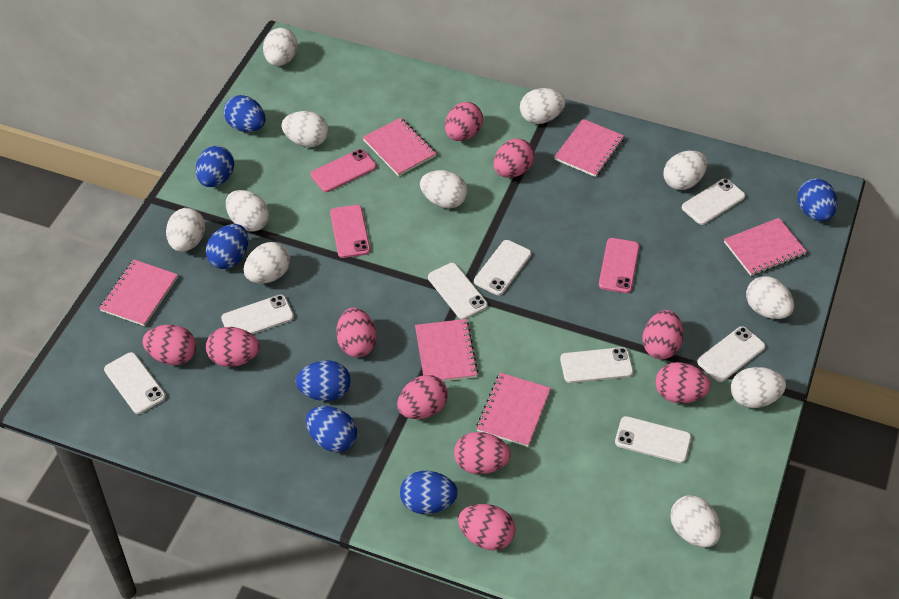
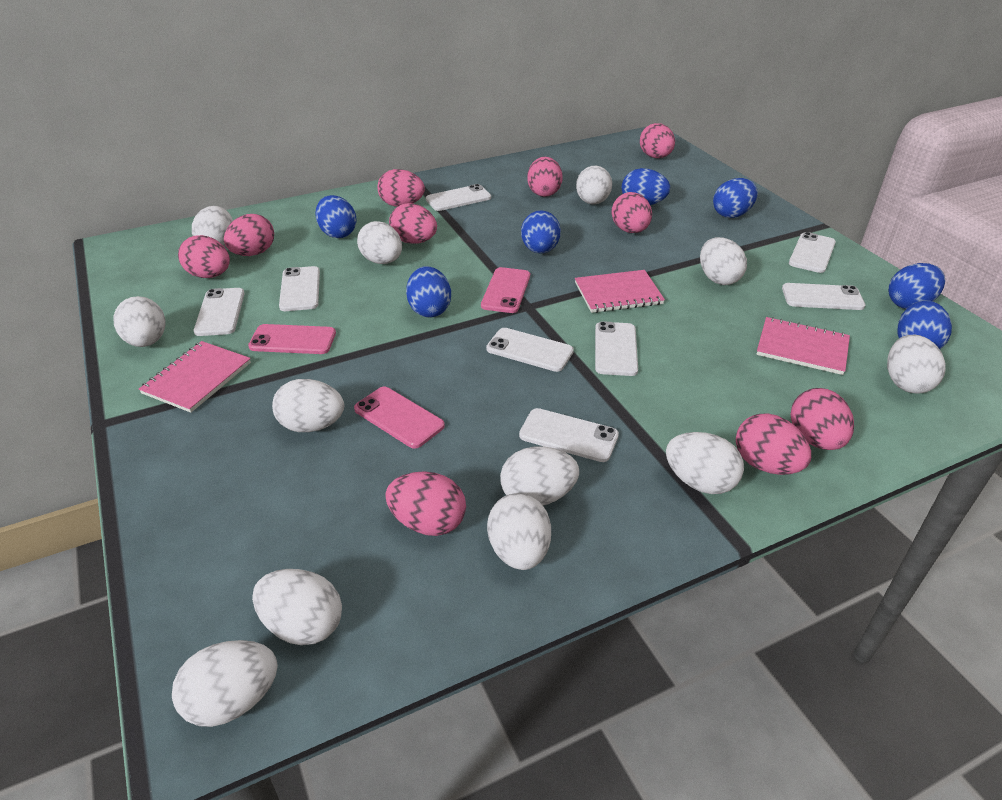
pink notebook: [99,260,178,326] [363,118,437,176] [415,319,478,381] [476,373,551,447] [555,119,624,177] [724,218,807,276] = 6 -> [139,341,251,413] [575,270,665,313] [756,317,850,375] = 3
white egg: [166,208,205,252] [226,190,269,232] [244,242,290,283] [263,28,298,66] [281,111,329,147] [420,170,468,209] [520,88,566,124] [663,151,707,190] [670,495,721,547] [731,367,786,408] [746,276,794,319] = 11 -> [113,296,165,347] [172,640,278,727] [192,206,233,247] [252,569,342,645] [272,379,344,432] [357,221,402,264] [487,493,551,570] [500,447,579,506] [576,166,612,204] [666,432,744,494] [700,237,747,285] [887,335,946,393] = 12

